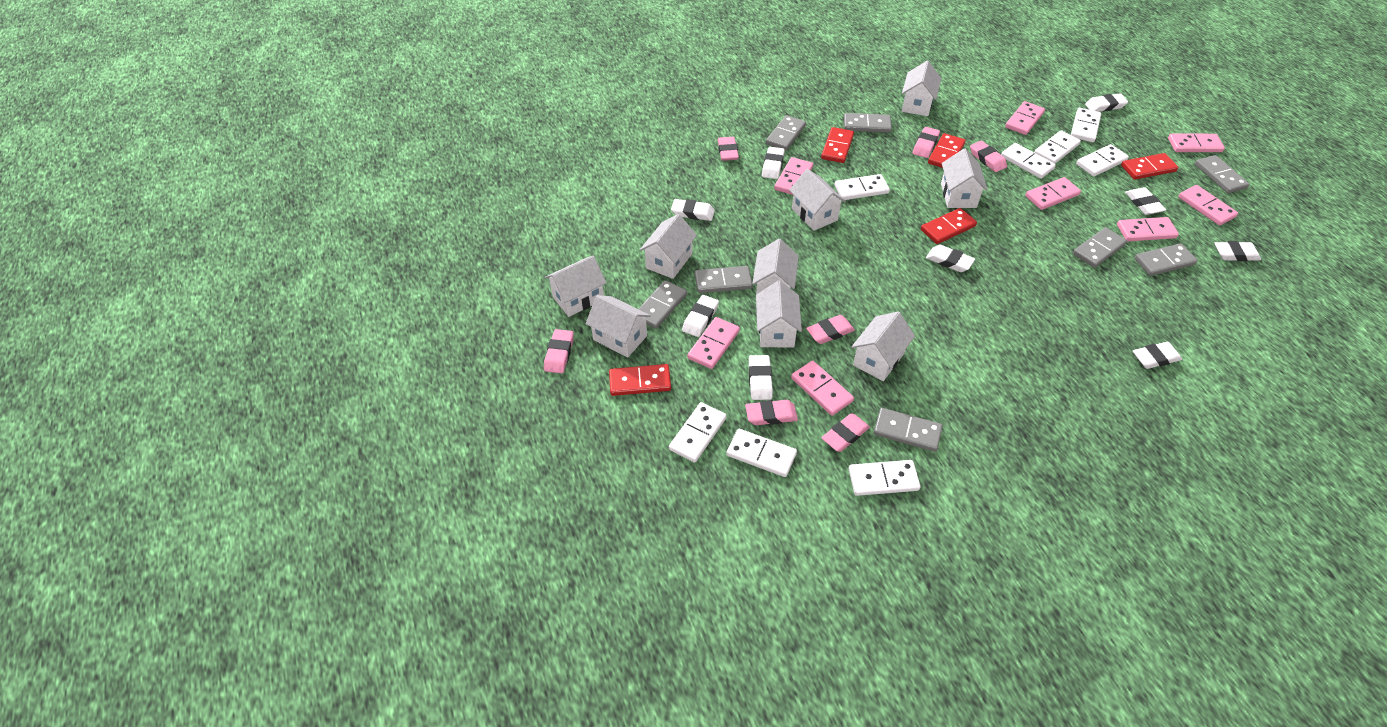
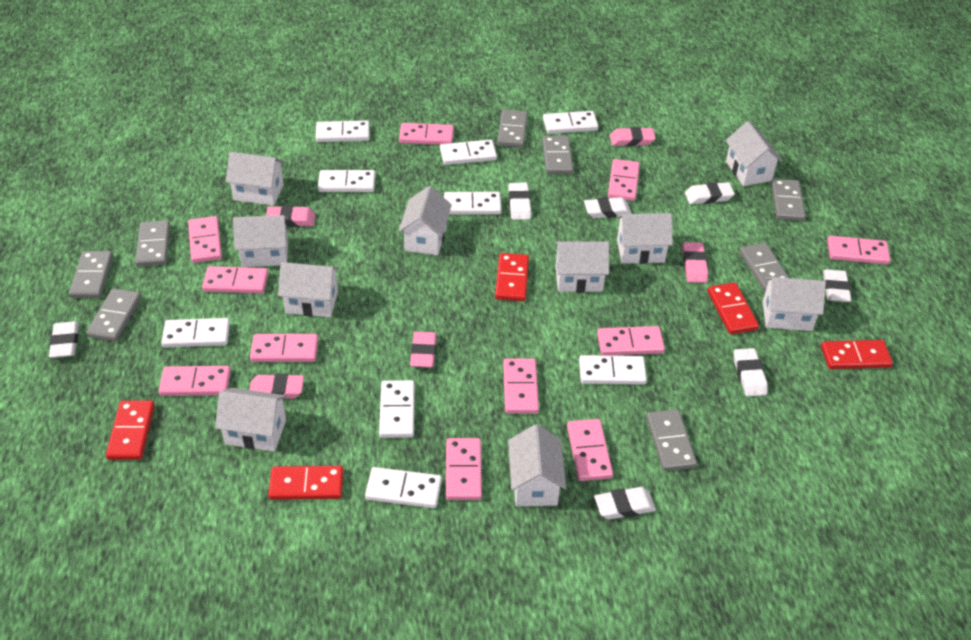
pink domino: [687,317,740,369] [774,157,813,195] [791,361,854,416] [1005,101,1045,135] [1025,177,1081,210] [1117,217,1179,241] [1168,134,1225,152] [1178,185,1238,226] = 8 -> [159,366,231,396] [188,216,222,263] [202,266,268,294] [250,334,318,362] [399,123,454,145] [446,438,482,500] [503,358,539,414] [567,419,613,481] [597,326,665,356] [608,159,640,201] [827,236,891,265] = 11
pink eraser: [544,329,574,373] [718,137,739,161] [745,400,798,425] [806,315,855,344] [822,413,870,452] [913,127,940,158] [970,140,1007,172] = 7 -> [249,374,304,399] [266,205,316,227] [410,331,437,368] [610,127,656,146] [682,242,708,283] = 5
white domino: [669,402,727,463] [726,429,797,477] [835,174,890,200] [849,460,920,496] [1001,143,1056,179] [1034,130,1081,164] [1071,108,1101,142] [1076,144,1129,176] = 8 -> [161,318,230,348] [316,120,370,142] [318,170,375,192] [365,467,442,508] [379,380,415,438] [440,140,497,165] [444,192,501,215] [543,111,599,134] [579,355,647,385] = 9
white eraser: [671,199,715,221] [682,295,719,337] [749,355,773,400] [762,147,785,179] [926,245,975,272] [1085,93,1128,112] [1125,187,1166,215] [1133,342,1182,369] [1215,241,1261,261] = 9 -> [49,321,79,358] [509,183,531,220] [584,197,632,218] [594,487,656,520] [685,182,735,204] [734,348,768,396] [823,269,851,302] = 7
white house: [545,256,606,317] [586,295,651,358] [640,214,697,279] [752,239,799,294] [756,281,802,348] [789,169,846,231] [852,312,915,381] [902,61,941,116] [941,148,988,208] = 9 -> [215,388,287,452] [226,152,284,206] [233,215,288,267] [278,262,340,317] [398,186,452,255] [508,424,566,506] [554,242,609,292] [617,213,673,264] [726,121,783,186] [763,277,826,331] = 10

